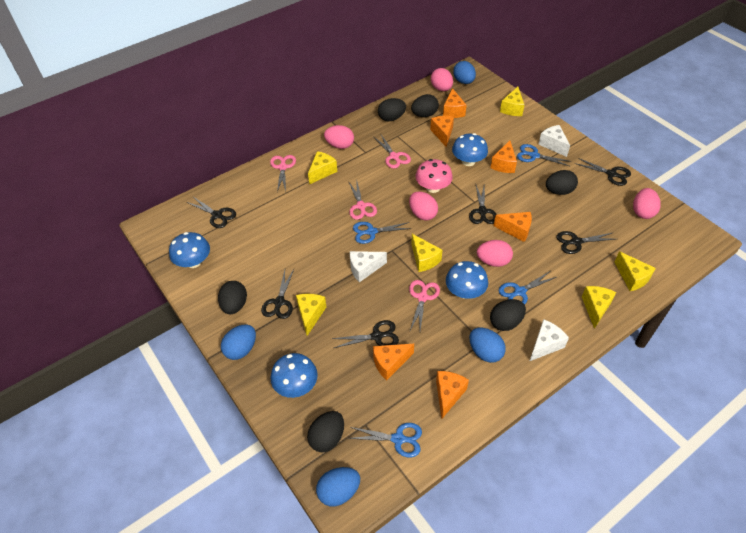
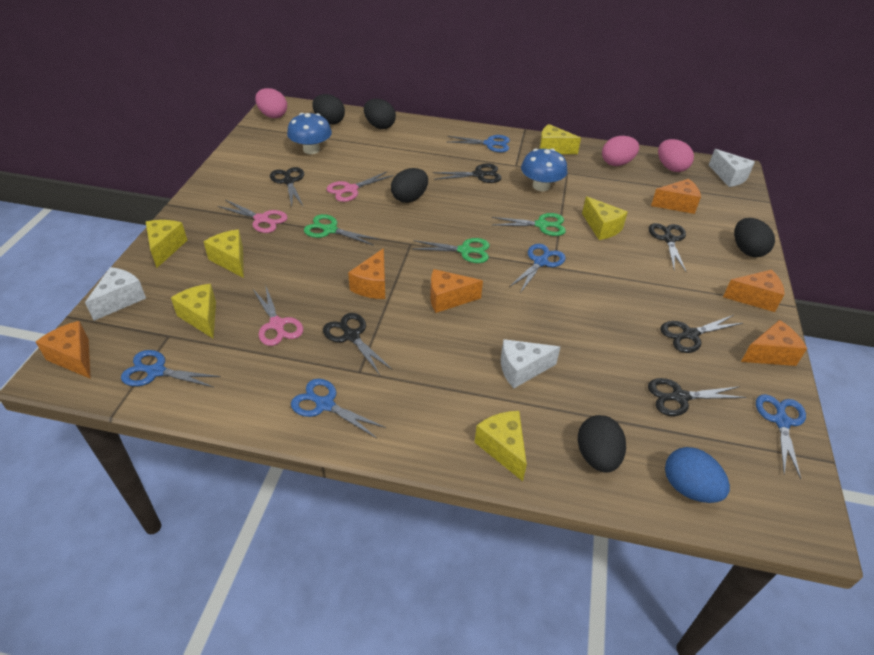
black egg: [218,281,247,314] [307,411,344,452] [378,98,406,121] [411,94,439,117] [490,299,526,331] [546,170,578,195] = 6 -> [312,94,345,124] [364,99,396,129] [391,168,428,203] [578,415,626,473] [734,218,775,257] = 5
blue egg: [221,324,256,360] [316,467,360,506] [453,61,476,84] [469,328,506,363] = 4 -> [665,447,730,503] = 1
blue mushroom: [169,232,210,268] [270,353,318,398] [446,261,488,299] [452,133,488,166] = 4 -> [287,113,332,154] [521,149,567,191] = 2
blue scissors: [348,423,422,458] [353,222,412,244] [498,271,556,304] [517,144,571,166] = 4 -> [121,350,221,387] [291,379,386,438] [447,135,510,152] [509,244,566,293] [756,394,806,479] = 5
green scissors: none = 0 -> [304,214,379,246] [412,238,490,263] [492,213,566,236] = 3
pink egg: [324,125,354,149] [409,191,438,220] [431,68,453,91] [477,240,513,267] [633,188,661,219] = 5 -> [255,88,287,118] [602,136,639,166] [658,139,694,172] = 3
pink mushroom: [416,159,453,193] = 1 -> none = 0
pink scissors: [270,155,296,192] [348,181,377,220] [374,135,411,169] [409,280,440,330] = 4 -> [218,200,288,233] [253,287,303,346] [326,171,394,202] = 3

